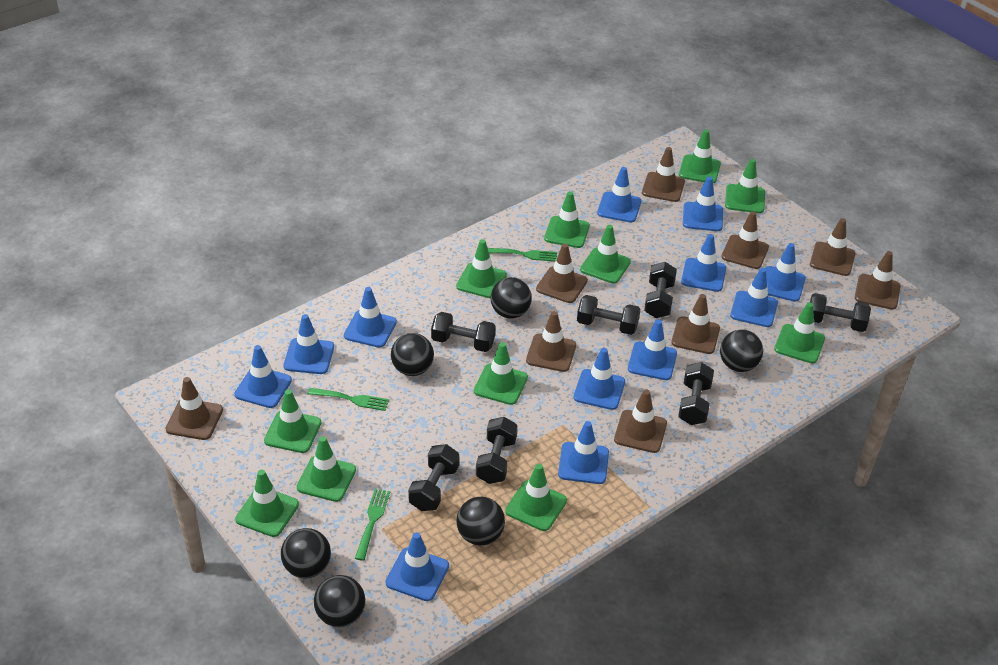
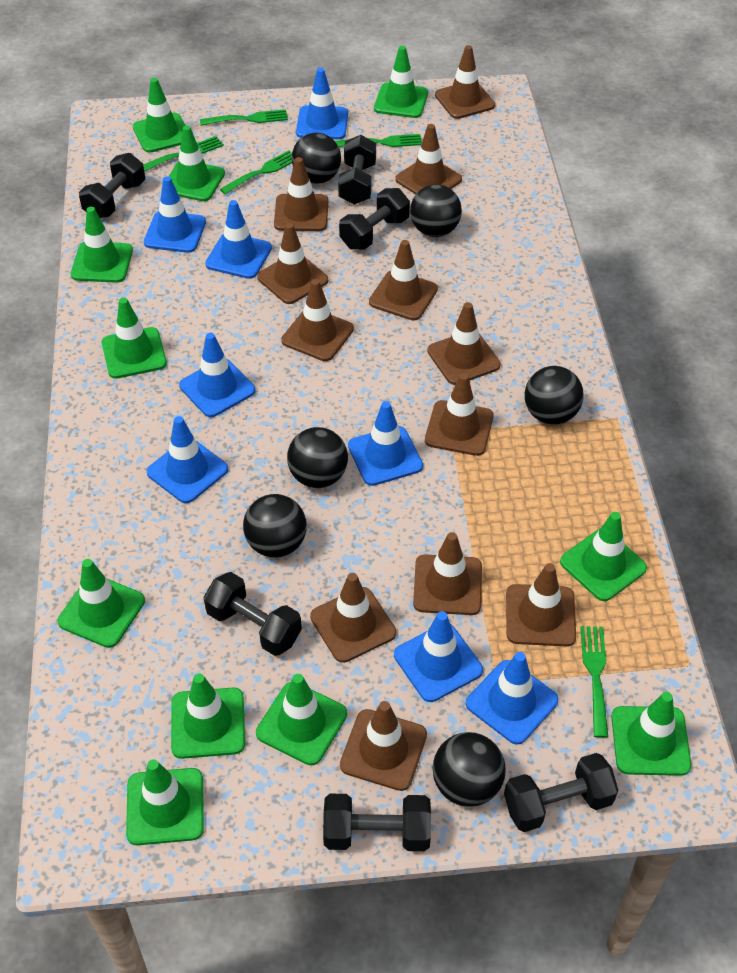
black dumbbell: [408,444,459,511] [431,312,496,352] [476,417,517,484] [577,295,640,335] [644,262,677,318] [678,362,714,425] [810,293,871,332] = 7 -> [79,153,145,218] [203,572,302,656] [323,794,431,851] [338,135,376,205] [339,188,410,250] [504,753,618,832] = 6
blue traffic cone: [234,345,292,408] [283,314,334,374] [344,287,397,348] [385,532,449,601] [558,421,609,484] [574,348,625,410] [597,167,641,222] [628,319,677,380] [681,234,726,292] [683,176,723,231] [730,268,778,327] [765,243,806,302] = 12 -> [144,176,206,253] [147,416,228,503] [179,333,255,417] [205,200,272,279] [296,68,348,139] [348,401,423,486] [394,611,483,702] [466,652,558,745] = 8
brown traffic cone: [165,377,223,440] [526,311,576,372] [536,244,588,303] [614,390,667,453] [642,147,685,202] [671,294,720,354] [721,211,769,269] [810,218,856,276] [855,251,901,310] = 9 -> [257,223,328,304] [274,157,328,231] [281,279,354,361] [310,573,397,663] [340,701,427,791] [369,240,438,321] [395,124,462,195] [413,532,482,615] [425,373,494,456] [427,302,501,385] [435,45,495,119] [506,563,576,646] = 12
green fork: [307,388,389,411] [355,489,390,561] [488,248,557,261] = 3 -> [143,136,224,172] [200,109,288,126] [220,150,292,195] [335,134,422,147] [580,626,608,738] = 5

